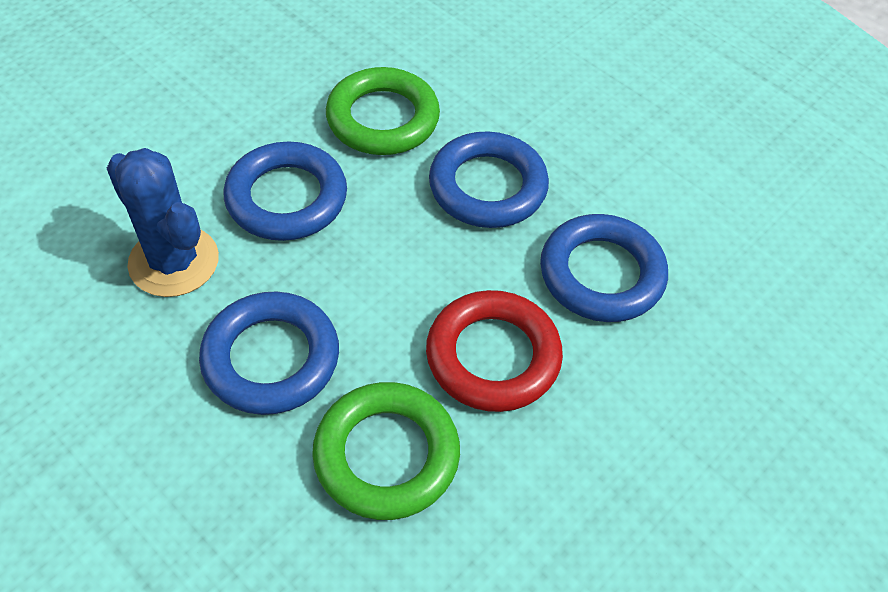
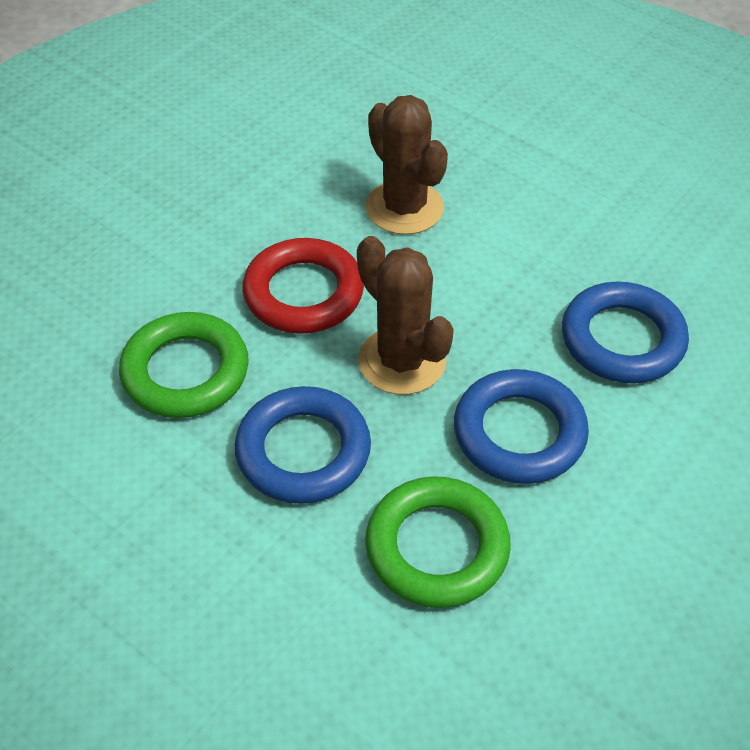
blue cactus: [107,148,219,297] = 1 -> none = 0
blue ring: [199,291,339,415] [224,142,347,241] [429,132,549,228] [540,214,668,322] = 4 -> [235,386,371,504] [454,369,589,484] [562,282,689,383] = 3
brown cactus: none = 0 -> [357,236,454,395] [365,95,448,235] = 2

